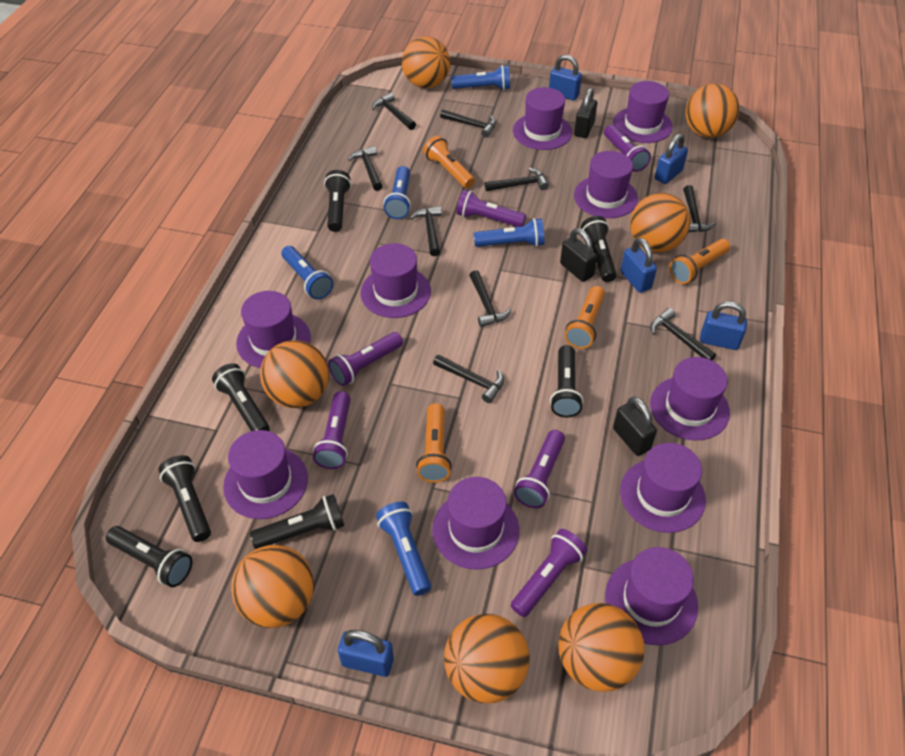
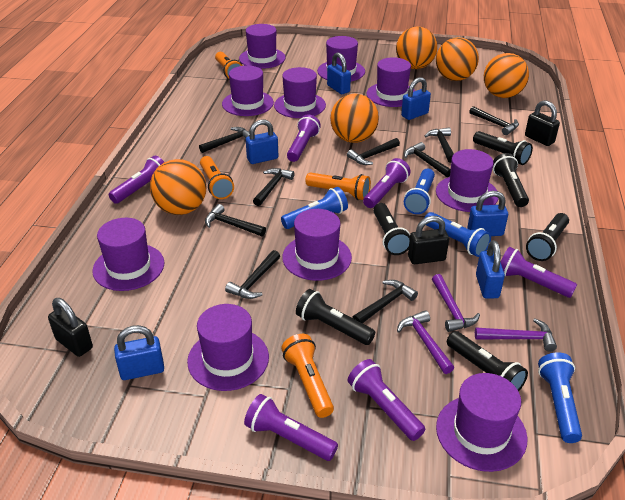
black flashlight: [106,526,192,587] [158,455,211,542] [212,363,270,431] [250,494,344,549] [324,170,351,232] [550,345,583,418] [581,216,617,282] = 7 -> [296,289,375,345] [373,203,410,255] [447,331,528,391] [473,131,533,165] [493,153,529,207] [526,213,569,261] = 6
blue flashlight: [281,246,333,299] [376,502,431,596] [383,166,411,219] [451,65,510,90] [474,218,544,247] = 5 -> [281,187,348,229] [404,168,435,214] [425,212,491,257] [538,352,582,443] = 4
blue padlock: [338,630,394,677] [549,55,582,100] [620,238,657,293] [655,134,688,184] [700,301,747,350] = 5 -> [114,325,164,380] [246,119,278,164] [327,52,351,94] [401,77,431,120] [467,191,508,236] [476,240,505,299] = 6
orange ball: [231,545,314,628] [260,340,329,408] [402,37,450,88] [444,614,530,703] [558,603,645,692] [630,193,690,252] [686,84,739,138] = 7 -> [150,159,206,215] [330,94,379,143] [396,27,437,69] [436,37,479,81] [484,53,529,98] = 5
purple hammer: none = 0 -> [397,310,454,374] [432,274,480,332] [475,319,557,352] = 3

